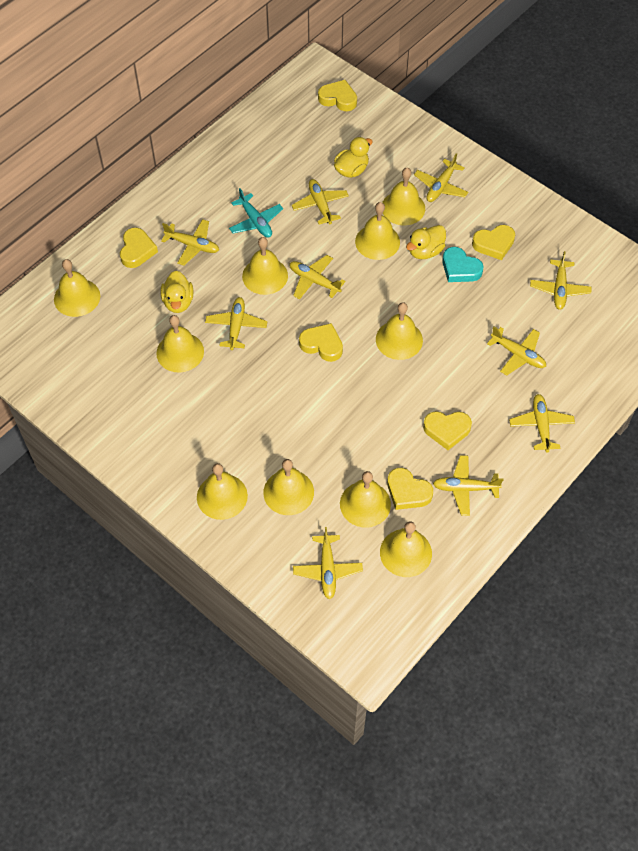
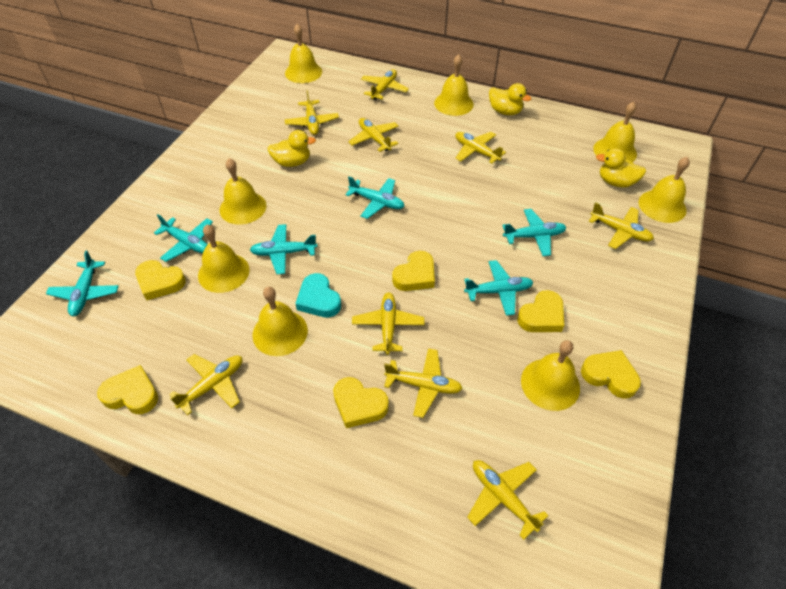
turquoise plane: [229,188,283,238] = 1 -> [46,250,119,316] [154,214,213,262] [250,224,317,274] [345,176,404,219] [464,260,534,316] [502,209,567,256] = 6
yellow bell: [54,259,100,317] [156,315,204,372] [197,463,248,520] [242,237,288,295] [263,459,314,515] [340,471,391,528] [355,202,400,260] [376,302,423,360] [380,521,432,577] [382,168,425,225] = 10 -> [198,224,250,293] [220,158,266,225] [252,287,308,356] [285,24,322,83] [434,54,474,116] [521,340,580,411] [593,102,637,162] [639,157,690,223] = 8
yellow plane: [161,219,219,266] [205,297,267,350] [289,255,346,299] [292,179,349,224] [293,527,363,599] [414,153,468,202] [433,455,503,516] [487,326,546,376] [509,394,575,453] [530,251,592,310] = 10 -> [169,354,242,415] [285,90,339,135] [348,118,399,152] [352,292,424,355] [361,69,409,100] [384,348,463,418] [455,132,506,164] [467,460,549,540] [589,202,654,249] = 9

